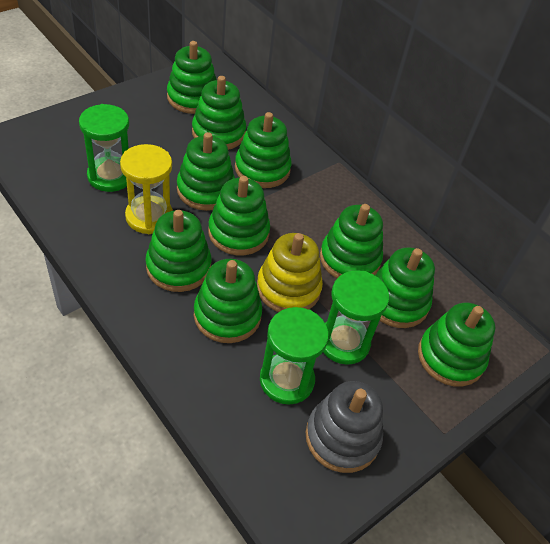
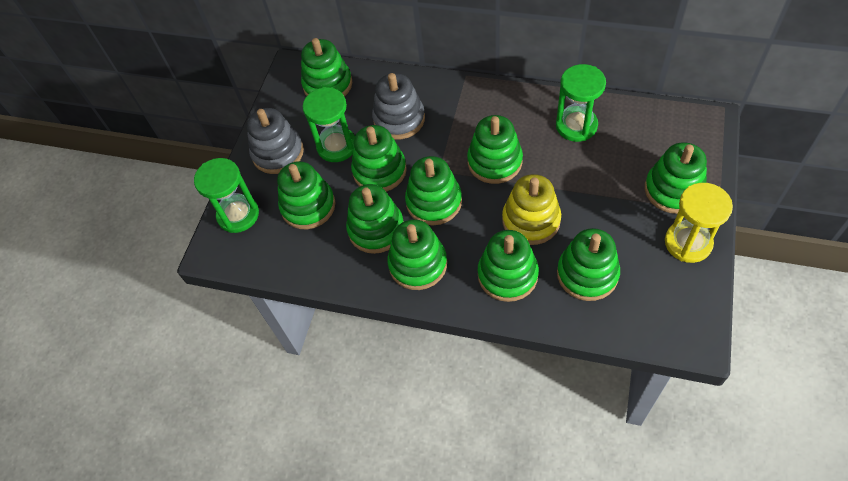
grey stacking toy: [306,381,383,473] = 1 -> [247,108,304,174] [372,73,425,140] = 2

